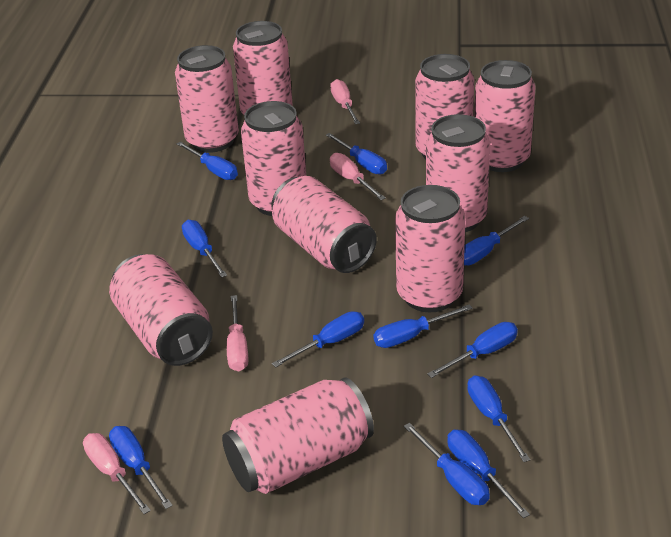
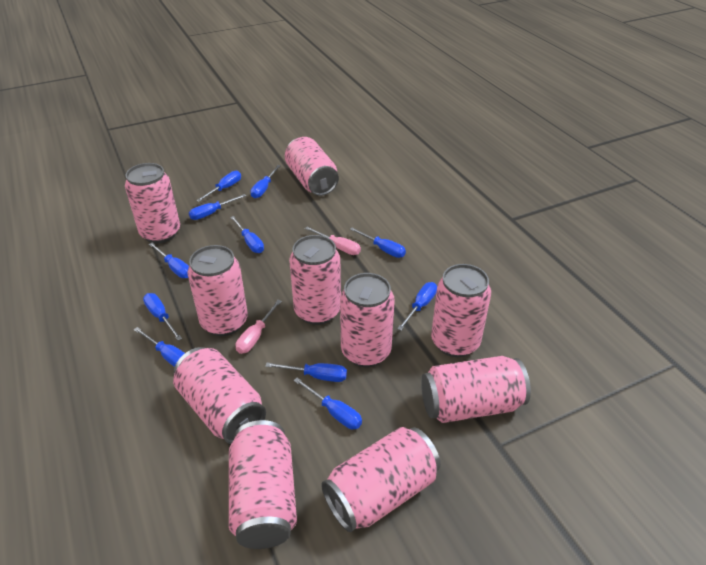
pink screwdriver: [83,433,151,514] [227,295,248,371] [330,79,360,124] [330,153,386,200] = 4 -> [236,300,282,354] [305,227,361,255] = 2

